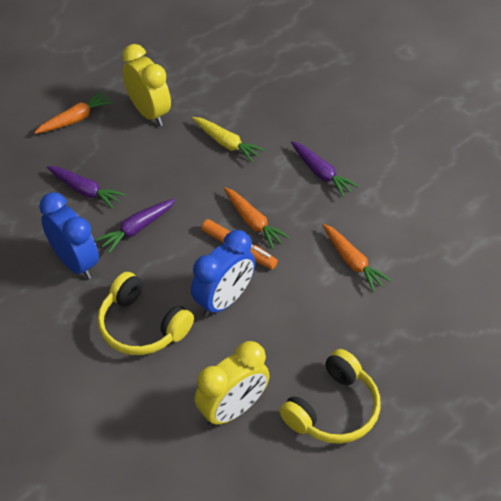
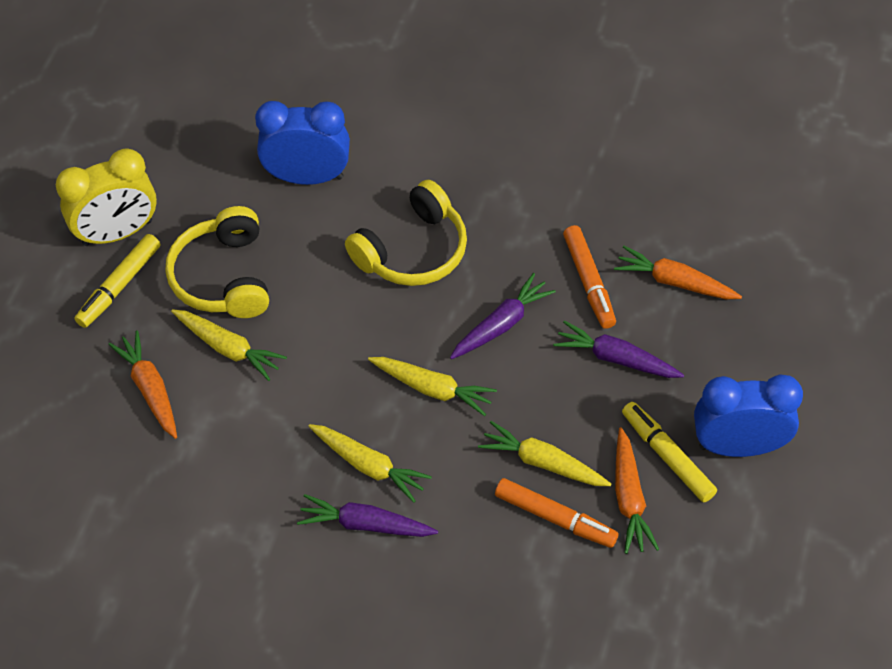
orange marker: [201,219,278,269] = 1 -> [495,478,619,548] [563,225,616,329] = 2
yellow carrot: [192,117,265,163] = 1 -> [171,309,287,381] [308,424,432,503] [368,357,497,416] [478,421,611,486] = 4
yellow clock: [122,44,171,126] [194,341,270,427] = 2 -> [56,148,157,246] = 1
yellow marker: none = 0 -> [75,234,160,328] [622,402,717,502] = 2

